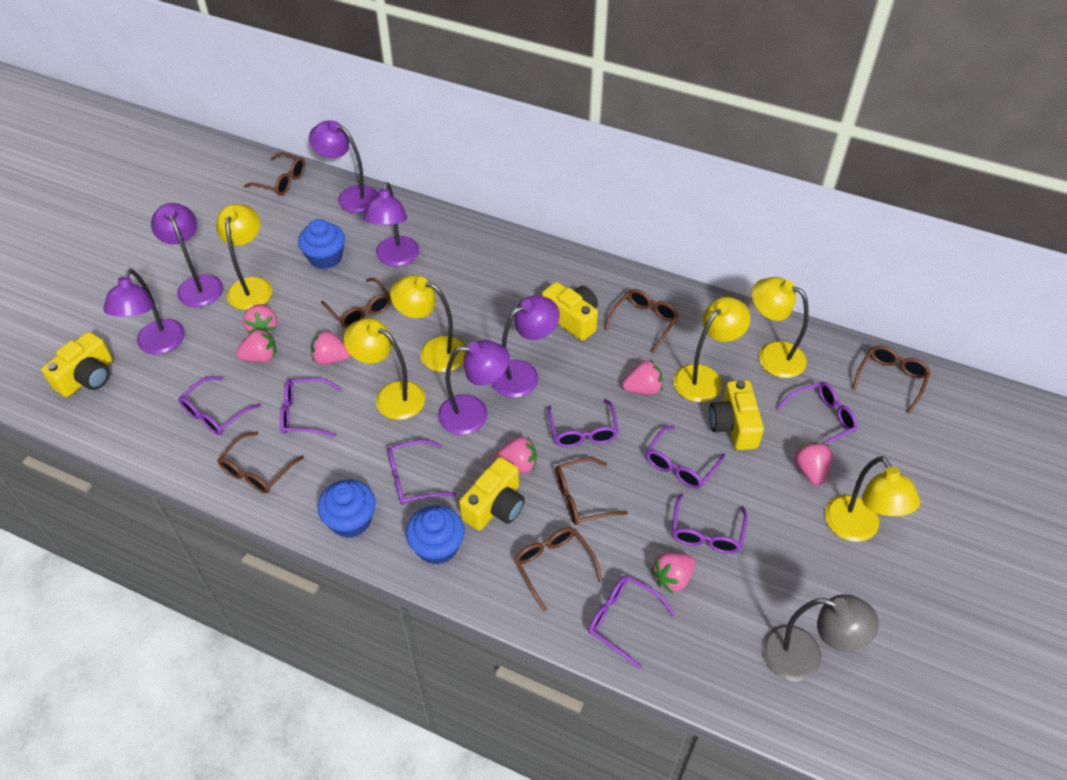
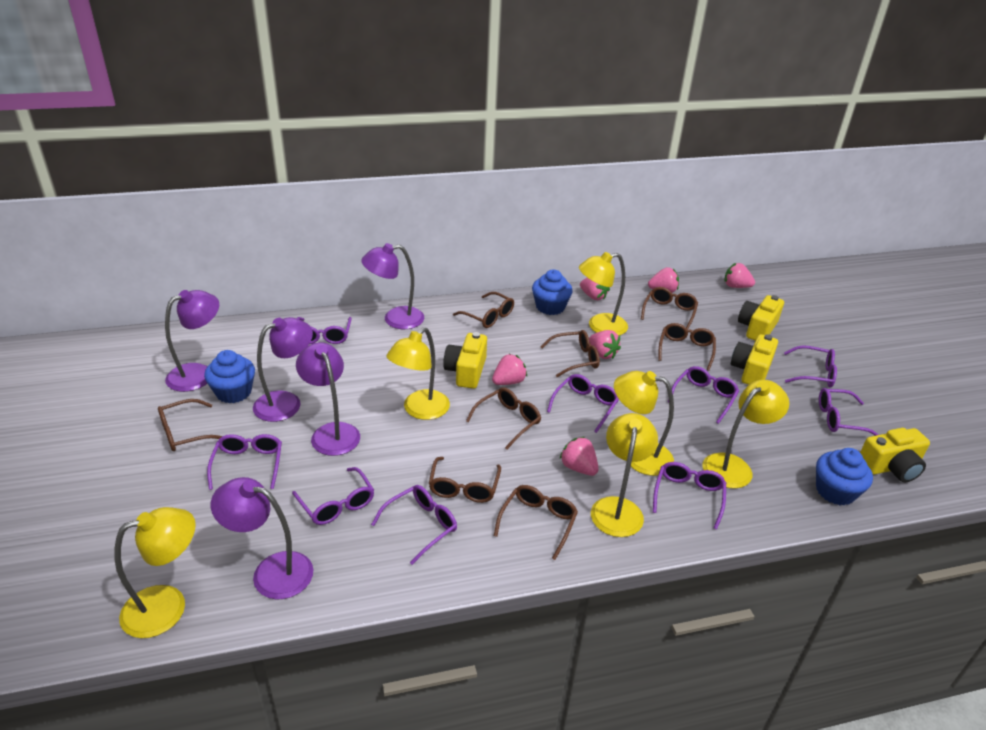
brown glasses: [217,432,304,494] [244,152,305,196] [321,278,391,328] [514,527,602,611] [555,457,628,525] [604,289,679,353] [852,345,931,414] = 7 -> [158,399,222,451] [429,457,501,503] [453,292,514,328] [466,387,541,450] [494,485,578,560] [540,330,600,377] [641,287,698,330] [658,323,716,371] = 8
grey lamp: [762,594,879,681] = 1 -> none = 0
pink strawberry: [236,328,276,362] [243,304,277,334] [311,331,351,365] [494,436,537,473] [622,360,663,395] [651,552,696,593] [795,443,833,486] = 7 -> [492,354,527,385] [560,437,599,476] [580,278,610,300] [589,330,621,359] [648,267,679,293] [724,263,755,288] = 6
purple glasses: [178,376,261,435] [280,378,342,437] [388,439,456,505] [547,399,619,448] [588,575,675,669] [646,426,725,489] [672,494,748,554] [776,382,858,444] = 8 -> [207,434,282,490] [292,467,374,525] [296,317,352,344] [371,485,457,565] [547,374,619,433] [653,462,726,530] [668,366,739,424] [784,345,837,387] [819,388,878,436] = 9
purple lamp: [103,269,185,354] [151,203,223,307] [309,120,379,213] [363,182,419,267] [438,340,510,435] [491,295,560,398] = 6 -> [165,290,219,392] [211,477,314,599] [253,317,313,422] [296,342,360,456] [361,243,424,329] = 5

